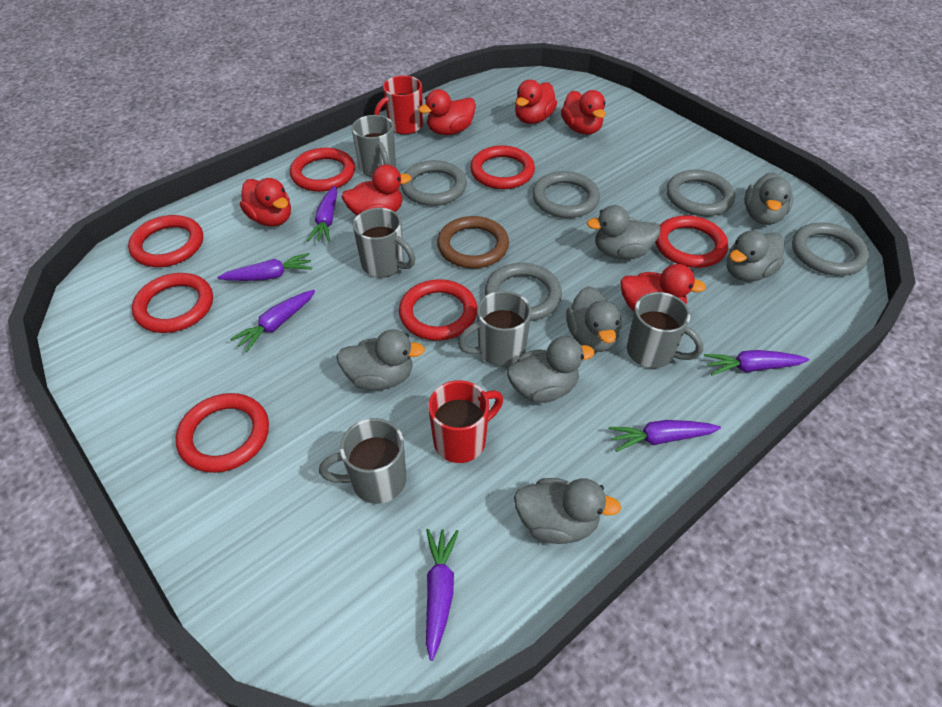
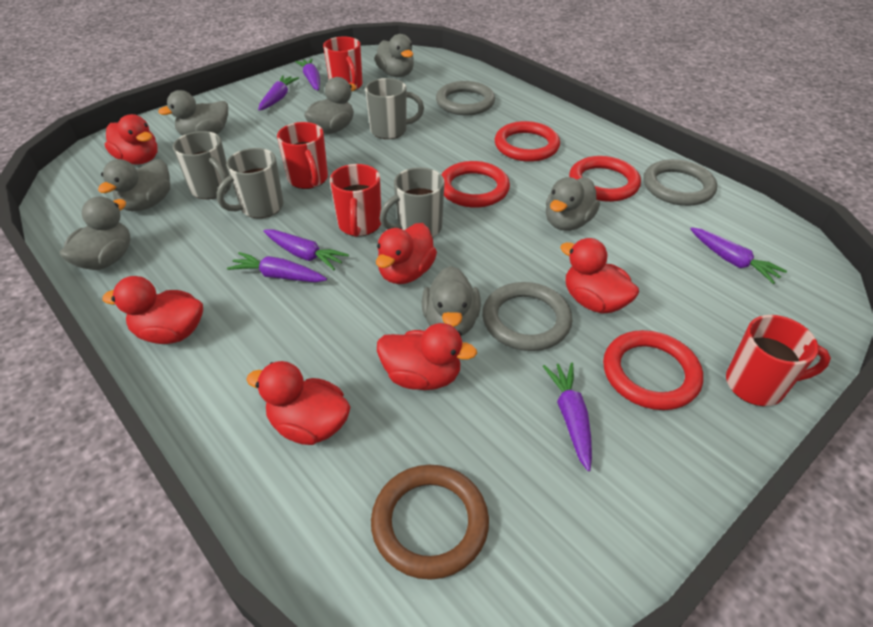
grey mug: [319,418,406,504] [352,115,396,177] [353,208,415,278] [458,291,532,367] [627,292,704,368] = 5 -> [173,131,231,199] [217,148,283,218] [365,78,424,139] [379,167,444,238] = 4
grey ring: [401,160,467,206] [485,263,562,321] [532,171,600,218] [666,170,735,216] [792,222,869,276] = 5 -> [436,81,495,115] [482,282,573,351] [643,159,717,206] = 3
red mug: [374,76,423,135] [428,380,503,463] = 2 -> [277,122,328,189] [323,37,362,91] [330,164,381,237] [726,315,831,406] = 4
red ring: [128,215,203,267] [132,273,213,333] [176,393,269,473] [290,148,355,192] [399,279,477,341] [470,145,535,189] [655,215,728,268] = 7 -> [441,161,510,208] [495,121,560,162] [569,156,641,202] [603,330,703,410] = 4

